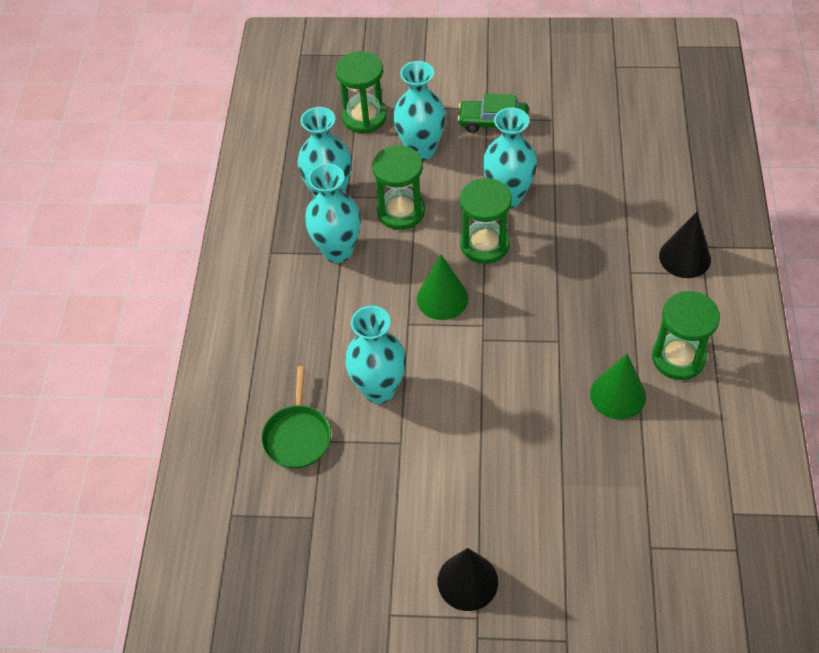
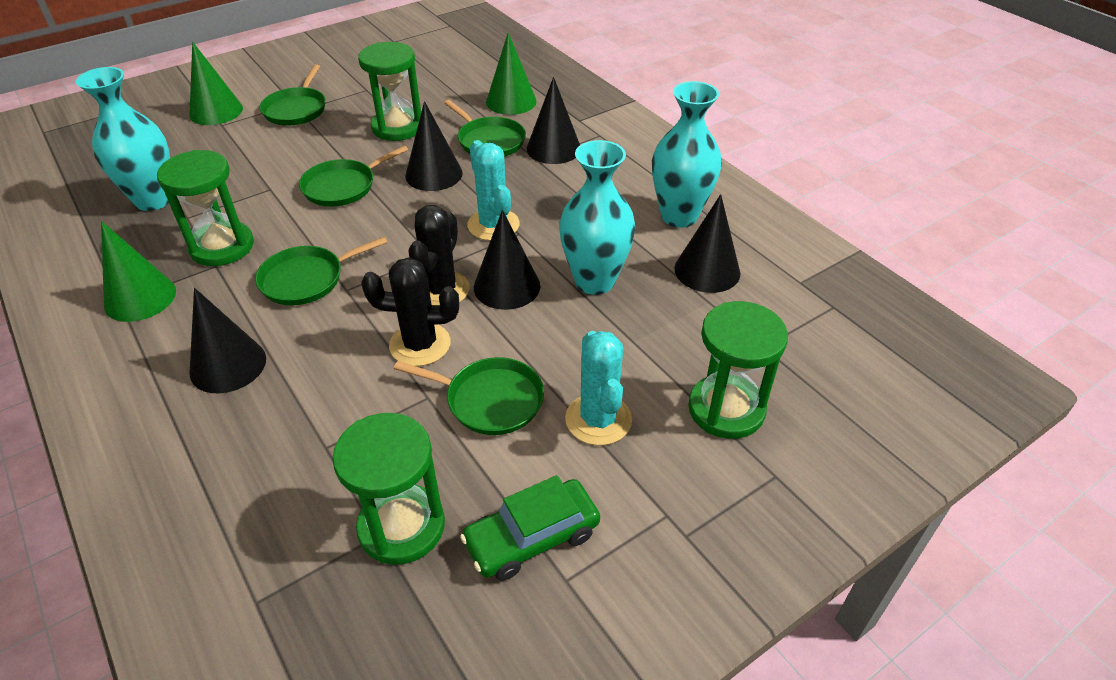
black cactus: none = 0 -> [361,258,459,366] [408,205,470,305] = 2
black cone: [438,548,498,611] [659,212,711,278] = 2 -> [189,288,266,393] [405,101,463,191] [474,210,540,310] [527,77,580,164] [674,194,740,293] = 5
green cone: [417,255,468,320] [590,354,646,420] = 2 -> [101,221,176,322] [189,42,243,125] [486,33,537,115] = 3
green pan: [261,366,331,468] = 1 -> [255,237,388,305] [260,64,326,126] [299,146,408,207] [394,357,544,435] [444,100,526,157] = 5
turquoise cactus: none = 0 -> [467,140,520,241] [565,331,632,445] = 2
turquoise vase: [298,107,351,197] [305,164,361,263] [345,306,406,404] [393,61,446,161] [483,108,537,208] = 5 -> [76,67,170,211] [559,140,635,295] [652,81,722,228] = 3

